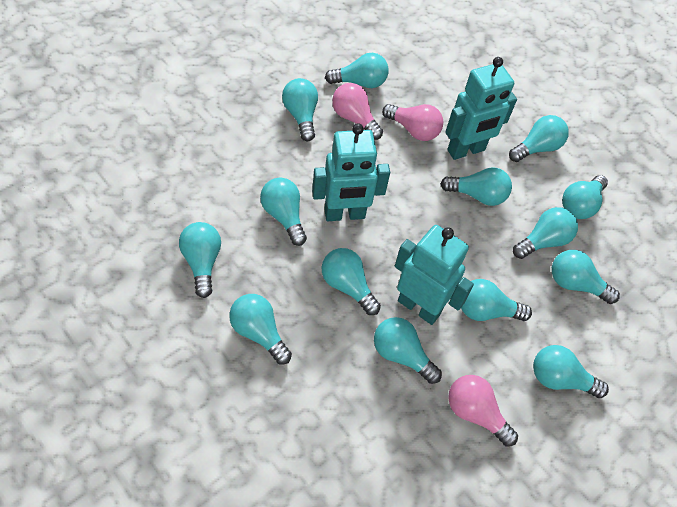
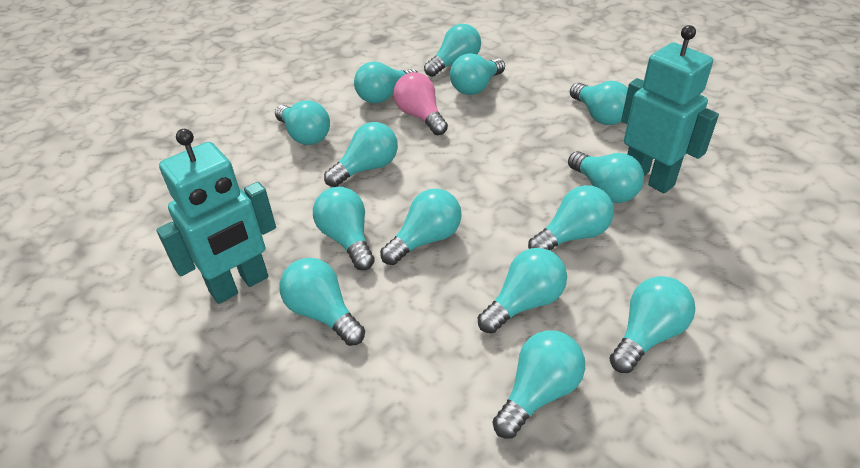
pink light bulb: [332,83,383,140] [382,104,443,141] [448,375,518,447] = 3 -> [393,72,448,135] = 1
turquoise robot: [312,123,390,221] [395,225,474,325] [445,57,517,160] = 3 -> [156,129,276,304] [621,25,719,193] = 2

